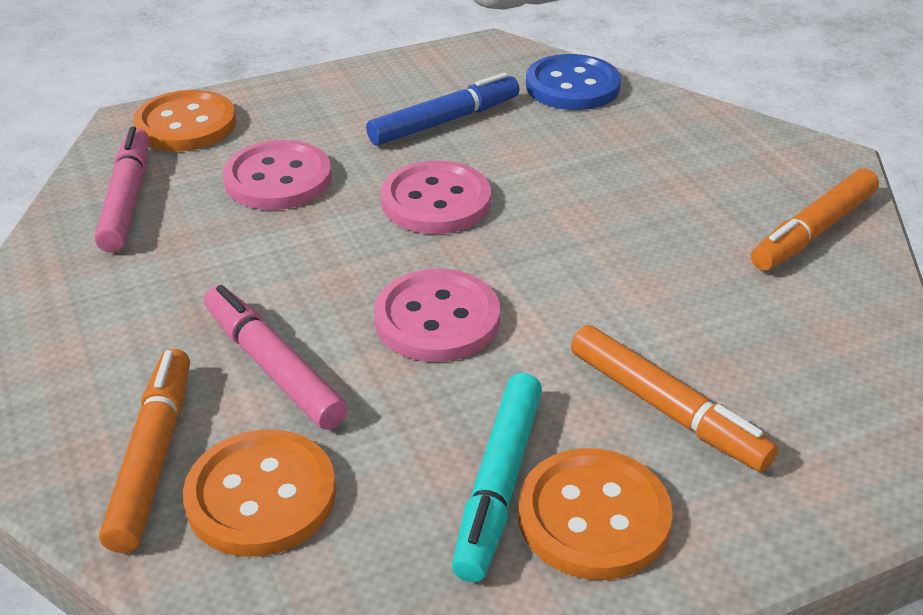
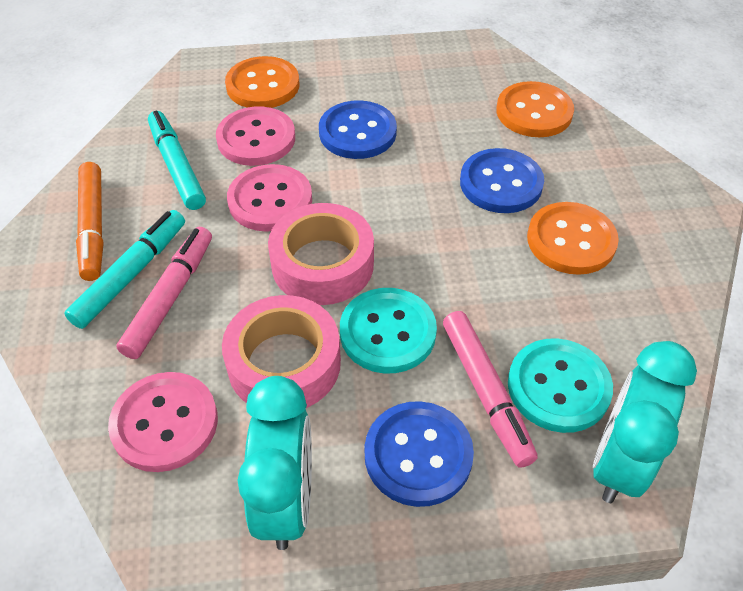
blue button: [526,54,621,110] = 1 -> [319,100,397,159] [364,401,474,507] [460,148,544,213] = 3
blue marker: [366,73,519,146] = 1 -> none = 0
orange marker: [99,348,190,553] [571,325,778,472] [751,168,879,271] = 3 -> [76,162,104,281] = 1
pink tape: none = 0 -> [222,295,341,408] [268,203,374,305] = 2
turquoise button: none = 0 -> [340,288,437,374] [508,338,613,433] = 2
turquoise clock: none = 0 -> [237,376,312,550] [593,341,697,503] = 2
turquoise marker: [452,373,542,582] = 1 -> [64,210,185,329] [148,111,206,210] = 2

